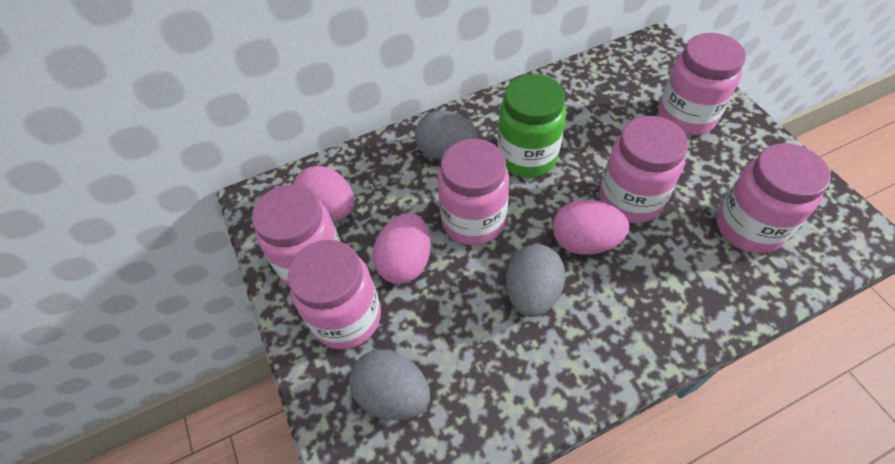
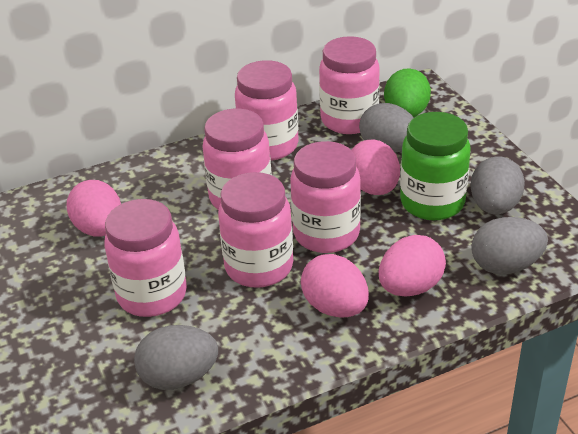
green egg: none = 0 -> [384,68,431,117] = 1
grey egg: [349,349,430,420] [415,110,479,160] [506,244,565,317] = 3 -> [134,325,218,390] [359,103,414,152] [470,156,525,215] [471,217,548,274] = 4
pink egg: [293,166,354,221] [373,213,431,284] [553,200,629,255] = 3 -> [67,180,121,237] [301,254,369,318] [352,140,400,195] [379,235,446,297] = 4

